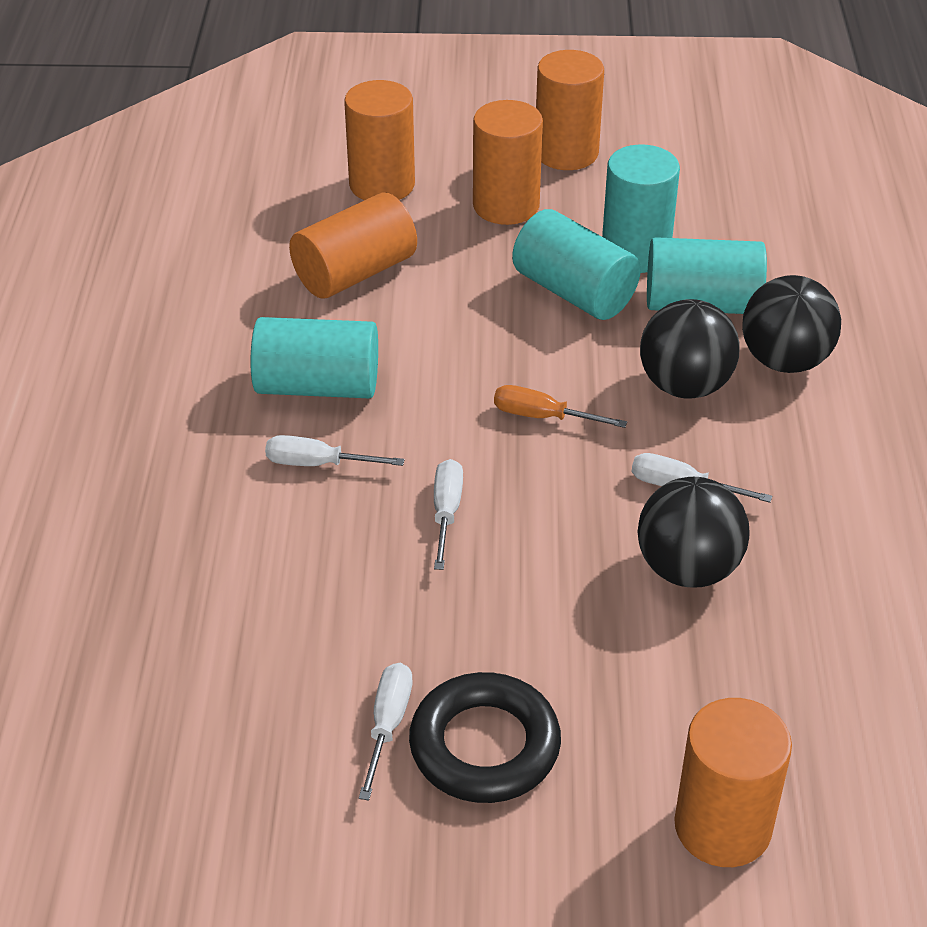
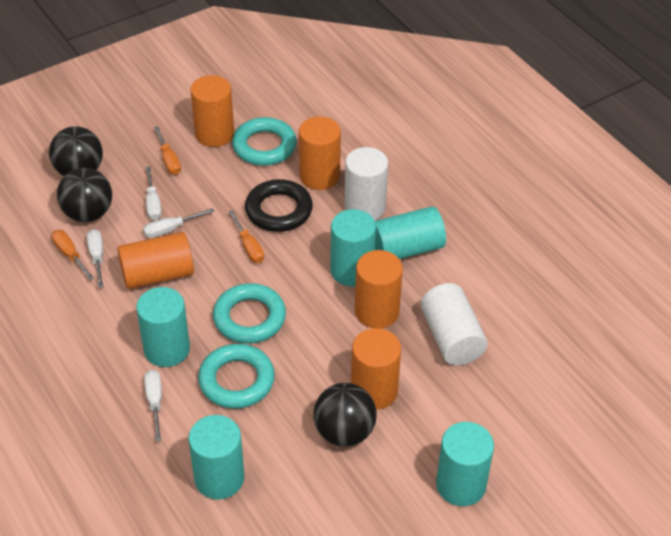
orange screwdriver: [494,385,627,428] = 1 -> [52,230,94,280] [154,126,181,175] [228,210,264,263] = 3
turquoise cylinder: [251,317,378,398] [512,209,641,320] [602,145,680,273] [647,237,767,314] = 4 -> [136,287,190,367] [188,415,244,499] [330,209,376,286] [375,206,446,259] [436,422,494,506] = 5
turquoise ring: none = 0 -> [198,344,275,409] [213,283,286,344] [232,117,297,166] = 3
white cylinder: none = 0 -> [344,147,388,220] [421,283,488,365] = 2

